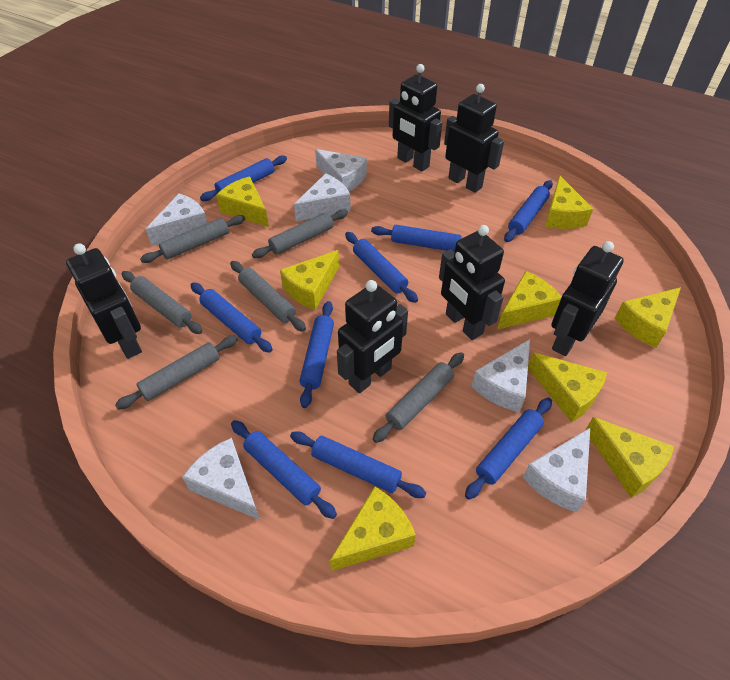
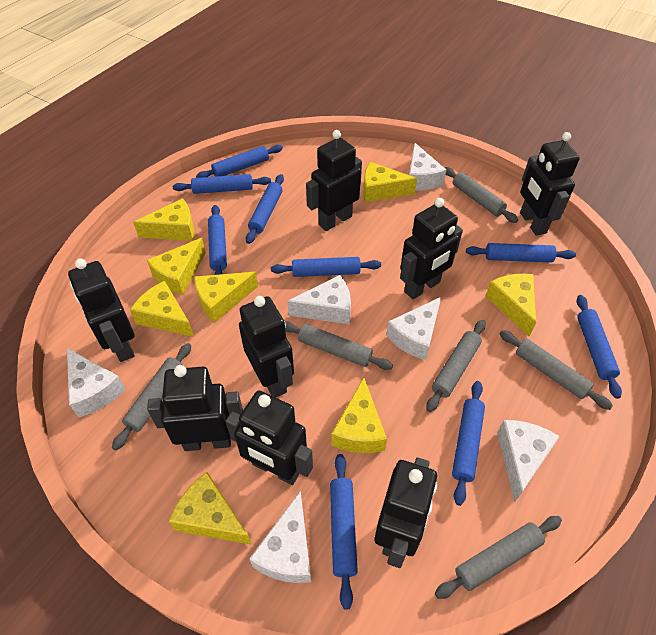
black robot: [66,243,142,359] [337,280,408,393] [389,64,442,171] [439,225,505,340] [444,84,504,193] [551,241,624,356] = 6 -> [68,259,135,362] [147,365,243,451] [226,391,313,485] [239,296,294,398] [306,130,362,231] [374,457,437,568] [400,198,463,299] [520,132,580,236] = 8

